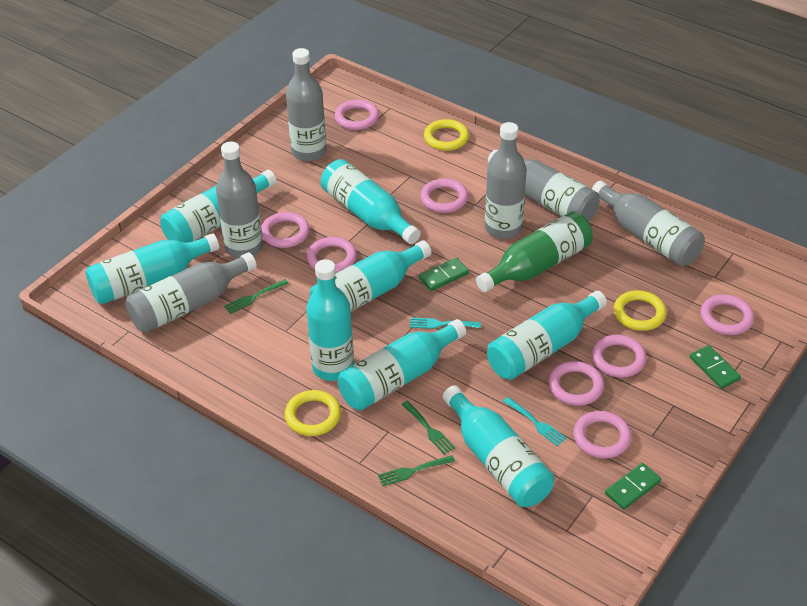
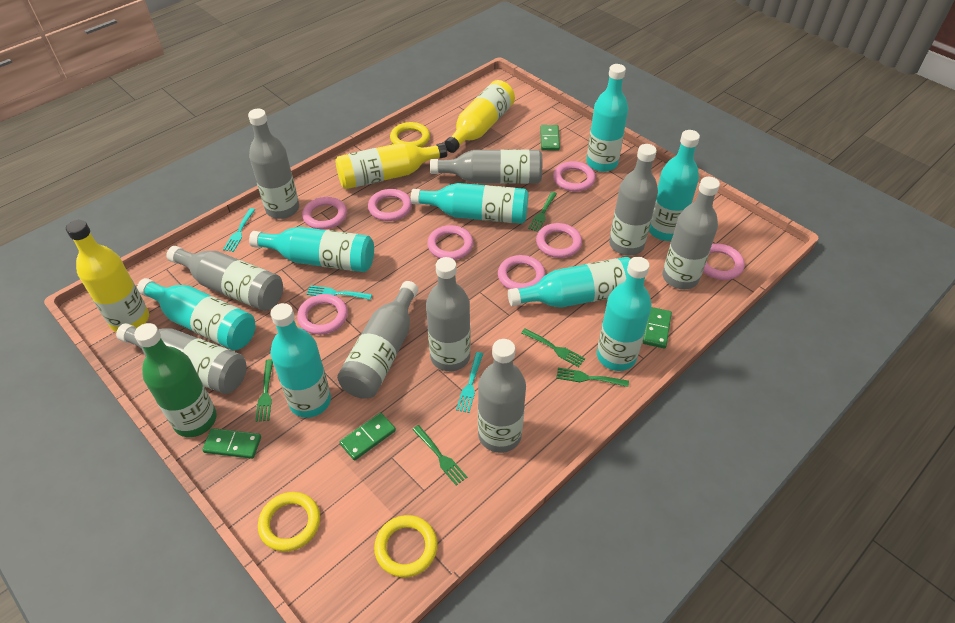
green domino: [419,258,469,291] [605,463,661,510] [690,345,741,389] = 3 -> [202,428,261,459] [339,413,396,460] [540,125,560,151] [643,307,672,349] = 4
green fork: [224,279,289,314] [378,455,455,486] [401,401,455,455] = 3 -> [255,359,273,422] [412,425,467,486] [521,329,585,367] [528,192,557,232] [556,368,629,387] = 5
grey bottle: [125,252,257,333] [216,142,263,258] [286,48,327,161] [485,122,527,239] [488,150,600,222] [592,181,704,266] = 6 -> [116,323,247,394] [166,246,283,311] [248,109,299,219] [337,281,418,399] [426,257,471,371] [430,150,542,184] [478,339,526,453] [609,144,658,256] [662,177,720,289] = 9
turquoise fork: [410,318,481,329] [503,397,567,446] = 2 -> [223,208,255,252] [307,285,372,300] [456,352,483,413] = 3
yellow bottle: none = 0 -> [66,220,149,332] [335,143,447,189] [444,80,515,153] = 3

